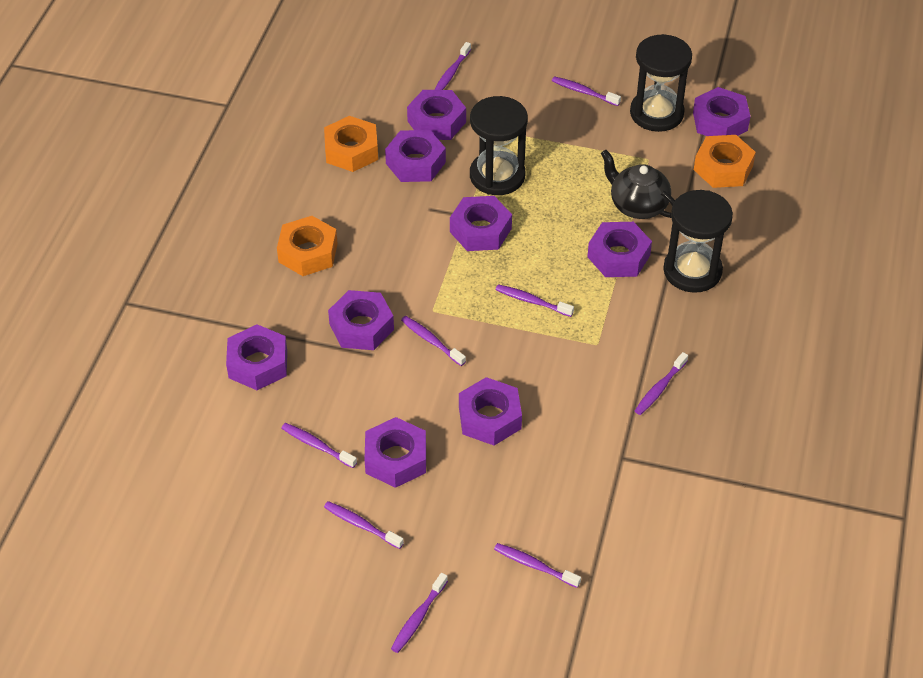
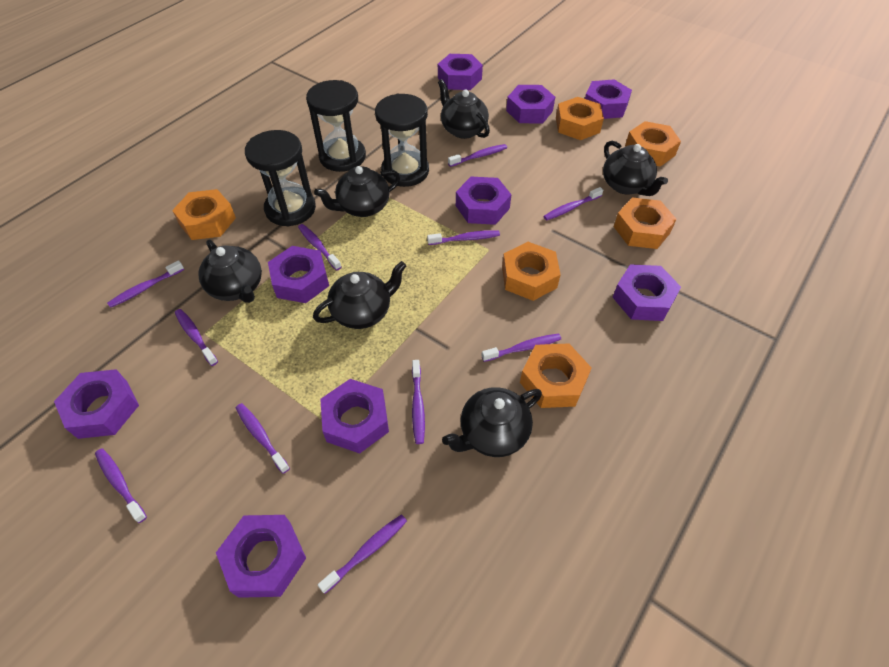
black teapot: [601,150,675,219] = 1 -> [198,240,262,303] [313,261,406,329] [314,166,400,217] [438,79,490,139] [442,387,542,457] [603,141,668,196] = 6
orange nut: [277,216,338,276] [324,116,378,172] [694,135,756,188] = 3 -> [172,189,236,240] [502,242,561,301] [520,343,592,408] [556,97,604,140] [614,198,677,249] [625,121,681,167] = 6
purple toothbrush: [281,423,357,468] [324,501,404,549] [391,573,448,653] [401,316,466,366] [435,42,471,90] [494,543,581,588] [496,284,574,317] [552,76,621,106] [635,352,688,415] = 9 -> [95,448,147,523] [107,260,184,308] [175,309,218,366] [236,403,290,474] [298,224,342,271] [318,514,407,594] [412,360,425,444] [427,230,500,245] [448,144,507,167] [481,334,561,362] [543,187,603,220] = 11

